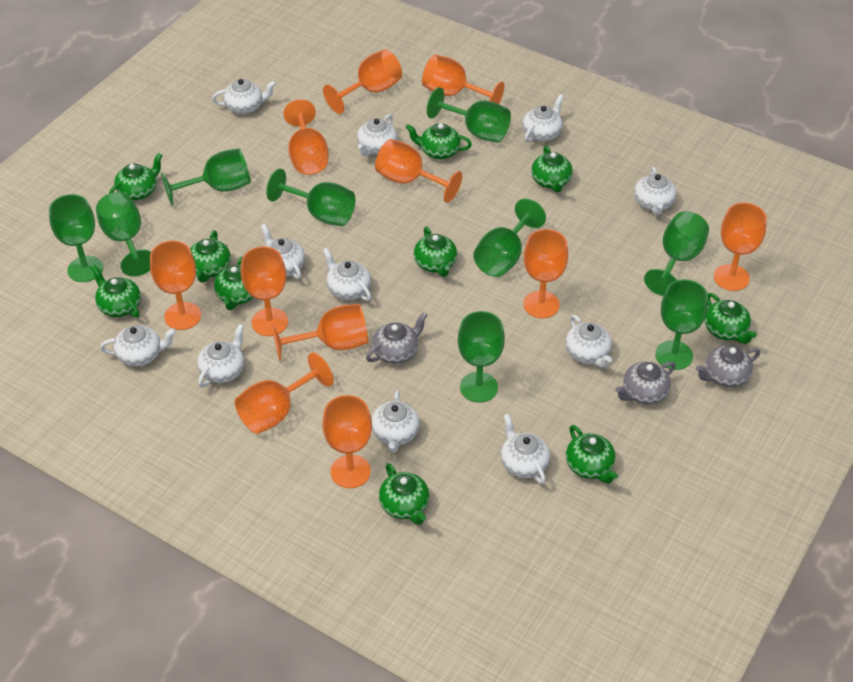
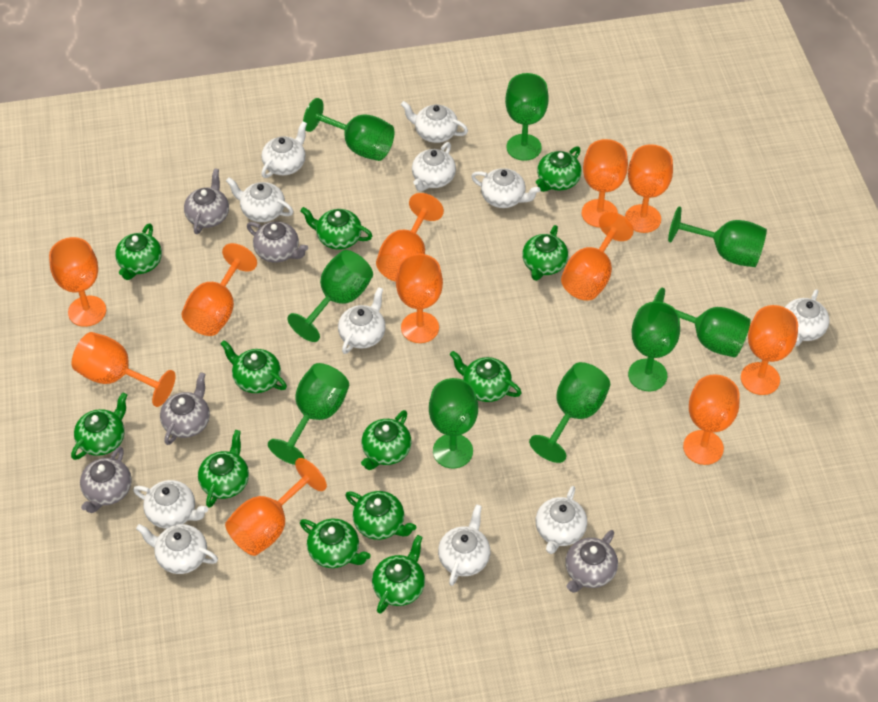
green teapot: [91,265,141,317] [109,153,163,200] [190,230,231,283] [214,257,254,310] [379,463,429,525] [406,123,472,159] [414,227,457,277] [531,145,573,192] [566,425,618,484] [705,293,756,344] = 10 -> [71,393,127,460] [115,223,162,280] [198,430,249,508] [220,340,287,393] [300,207,372,250] [300,519,371,568] [345,491,416,540] [361,410,411,470] [372,535,425,614] [450,351,522,402] [522,225,568,281] [536,146,582,192] = 12
grey teapot: [366,312,428,364] [615,362,676,404] [696,345,760,387] = 3 -> [80,447,132,513] [160,372,210,445] [184,168,229,234] [247,221,308,263] [565,530,618,593] = 5

